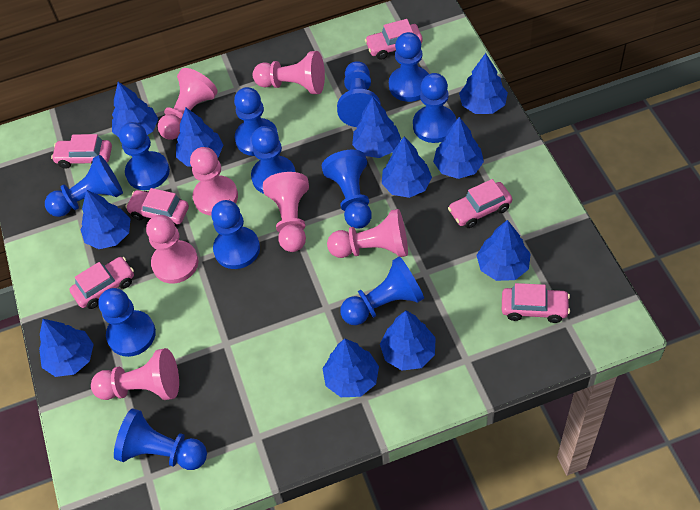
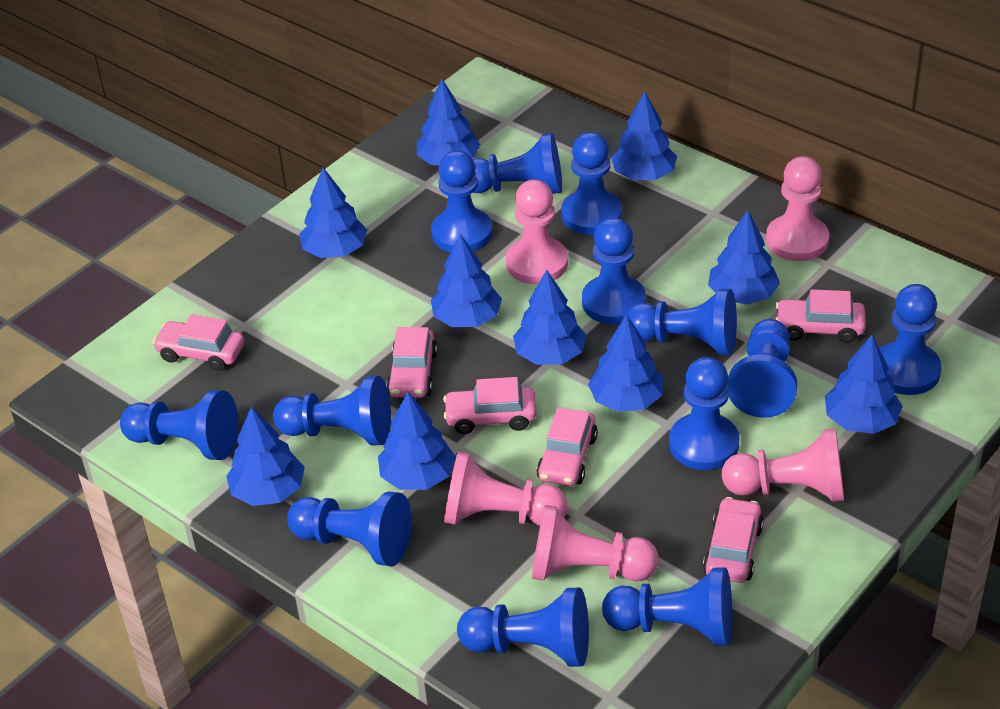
blue pawn: [45,155,123,217] [98,288,156,357] [114,408,207,470] [119,122,170,190] [211,200,260,269] [234,87,278,156] [251,126,296,194] [321,150,372,229] [337,61,381,127] [340,256,424,325] [389,32,429,102] [413,73,456,143] = 12 -> [120,390,238,460] [273,376,391,446] [287,491,412,566] [431,150,493,252] [457,588,589,667] [473,133,562,194] [561,132,622,235] [582,217,646,324] [602,567,732,646] [626,289,737,355] [669,357,740,470] [727,319,797,418] [879,284,942,395] = 13
blue tree: [39,319,94,377] [80,190,131,249] [112,82,158,137] [176,108,223,166] [322,339,379,397] [352,97,401,158] [380,311,436,371] [382,136,432,198] [433,117,484,179] [459,53,508,114] [476,220,531,281] = 11 -> [226,406,305,506] [299,167,367,258] [378,392,456,490] [417,79,481,165] [431,234,502,327] [513,270,586,365] [588,314,663,412] [611,91,677,180] [708,210,780,305] [825,335,903,434] = 10
pink pawn: [91,348,179,400] [146,215,199,283] [158,68,218,140] [190,147,238,216] [253,51,325,94] [263,172,309,252] [327,209,408,258] = 7 -> [444,451,568,526] [506,179,568,284] [532,505,659,581] [722,428,844,502] [766,156,829,261] = 5

